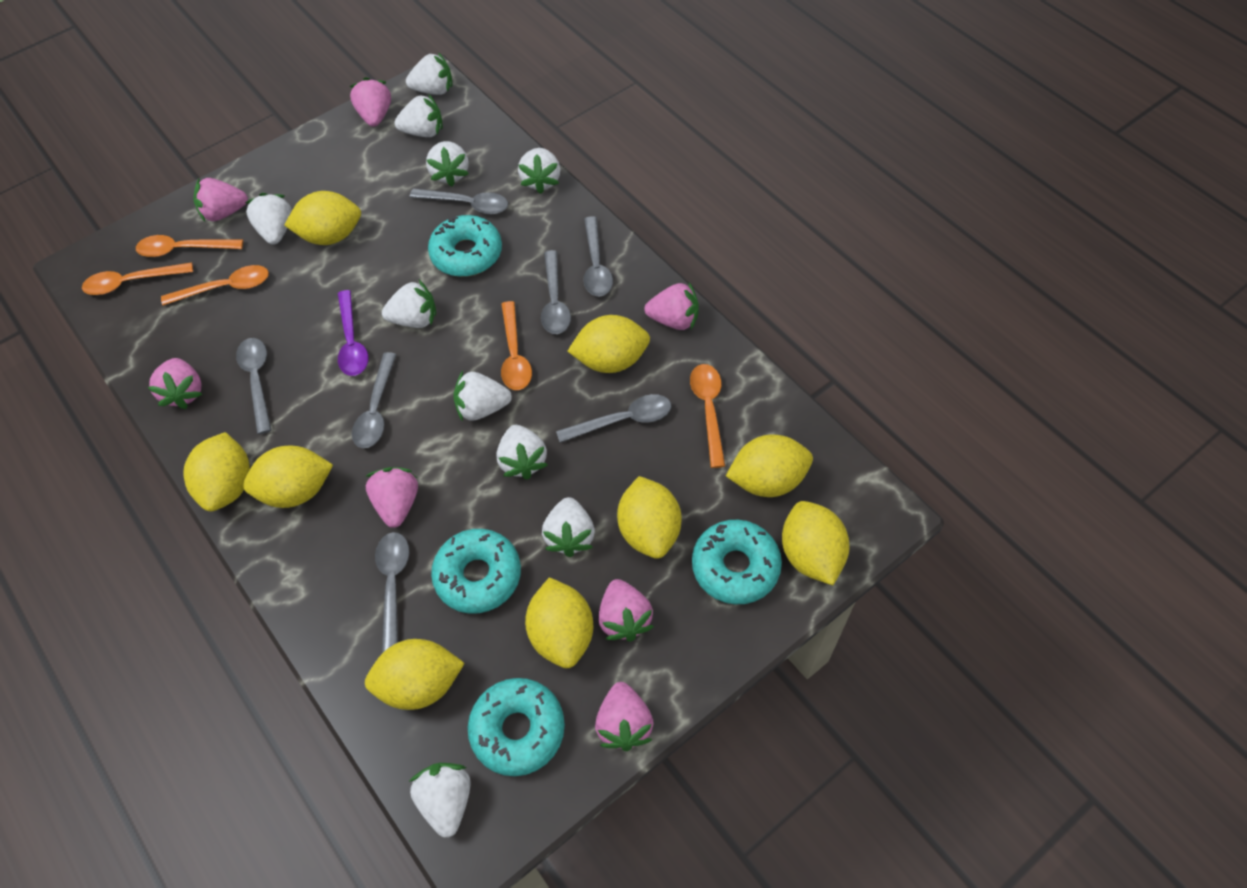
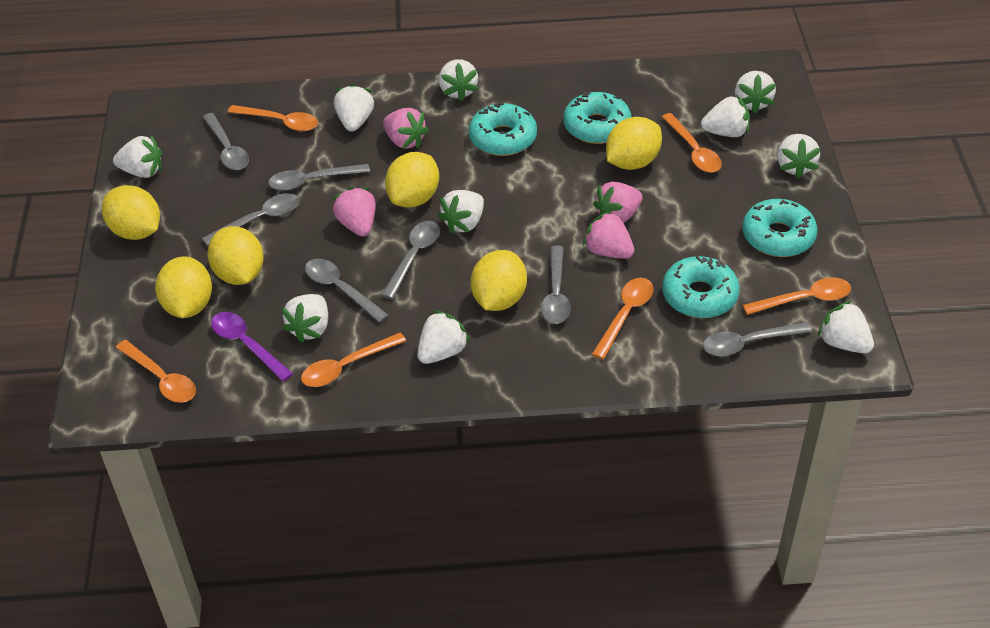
orange spoon: [82,262,193,295] [136,235,243,257] [161,265,269,306] [501,301,532,390] [690,364,725,468] = 5 -> [116,340,196,403] [228,105,318,131] [301,333,406,387] [592,278,654,359] [662,113,722,173] [743,277,851,315] = 6
pink strawberry: [148,358,202,409] [193,178,248,222] [350,77,391,127] [365,467,418,528] [595,682,654,751] [599,579,654,642] [644,282,699,330] = 7 -> [332,187,376,237] [383,108,429,149] [583,210,634,259] [593,182,643,223] = 4
yellow lemon: [183,432,250,511] [243,446,333,508] [284,191,361,245] [365,639,465,710] [525,577,593,668] [568,315,650,373] [617,476,681,559] [726,435,813,497] [782,501,849,585] = 9 -> [102,185,160,240] [155,257,212,318] [207,226,264,285] [385,152,439,208] [471,250,527,311] [606,117,662,170] = 6

